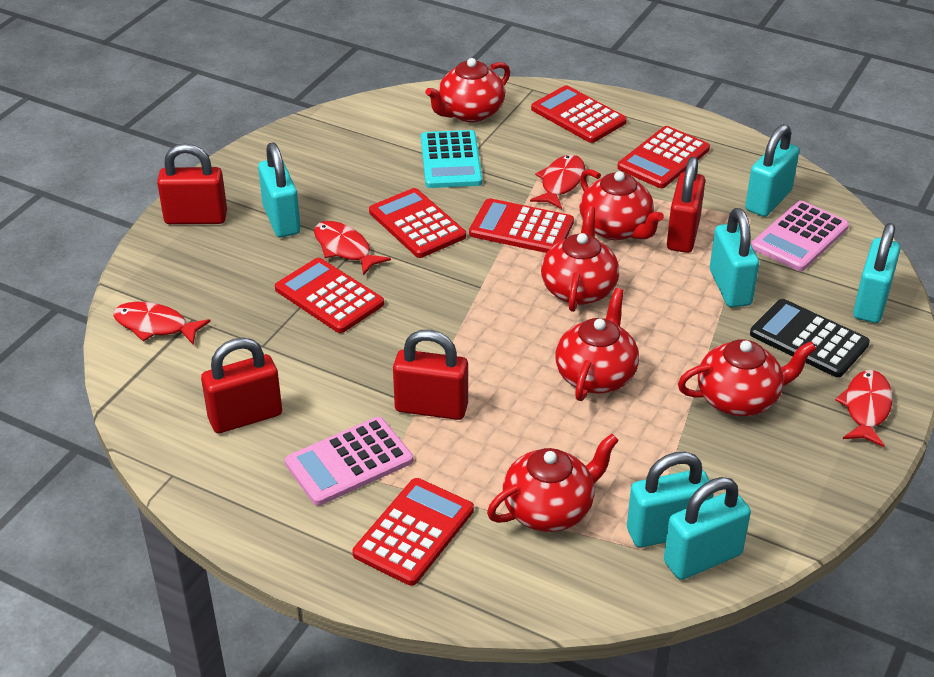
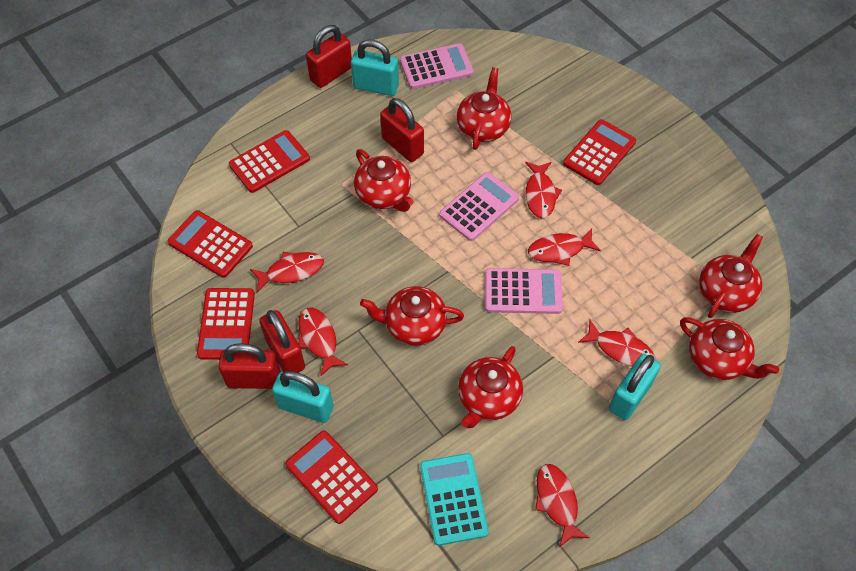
black calculator: [750,299,870,377] = 1 -> none = 0
pink calculator: [285,417,413,506] [751,201,849,271] = 2 -> [400,43,474,89] [439,172,519,241] [485,268,563,314] = 3
red calculator: [275,258,384,333] [353,478,474,586] [369,188,466,258] [469,198,574,253] [531,85,627,143] [617,126,710,188] = 6 -> [168,210,253,278] [197,288,255,360] [229,130,310,193] [285,431,378,524] [563,119,636,185] = 5
red fish: [113,302,211,345] [314,221,391,276] [530,155,585,209] [835,370,892,447] = 4 -> [250,252,324,293] [298,307,348,376] [525,162,562,218] [528,229,601,266] [535,464,590,548] [578,320,656,367] = 6
turquoise padlock: [258,143,301,237] [627,452,714,548] [664,477,751,580] [710,208,759,307] [745,124,799,217] [853,223,900,323] = 6 -> [272,371,334,423] [351,39,399,96] [609,354,661,420] = 3

